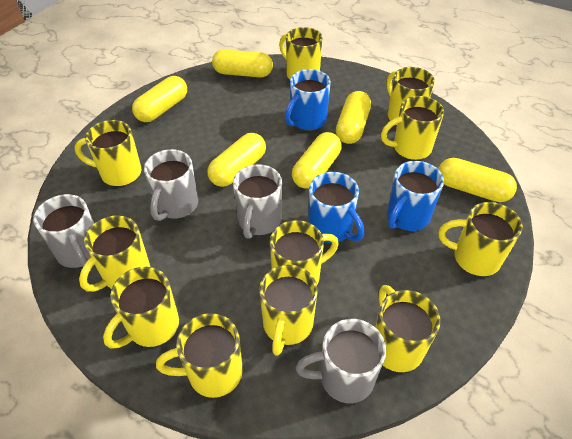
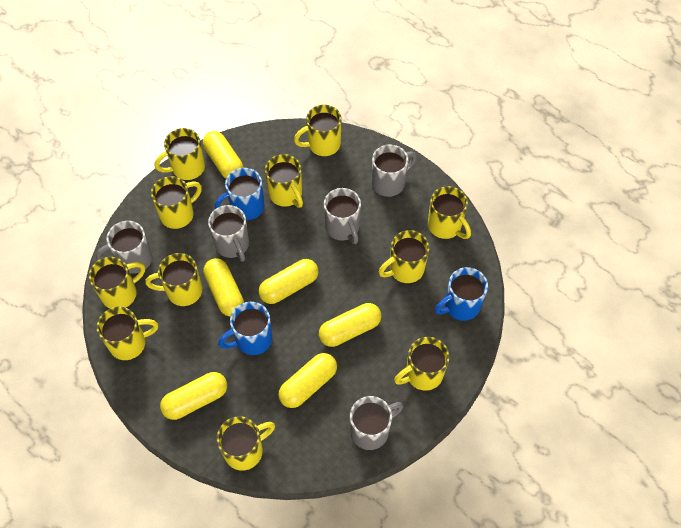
grey mug: [33,194,94,268] [144,149,198,221] [233,164,282,239] [295,319,386,403] = 4 -> [96,221,152,274] [208,205,249,262] [324,188,361,244] [350,396,403,450] [372,145,417,197] = 5

